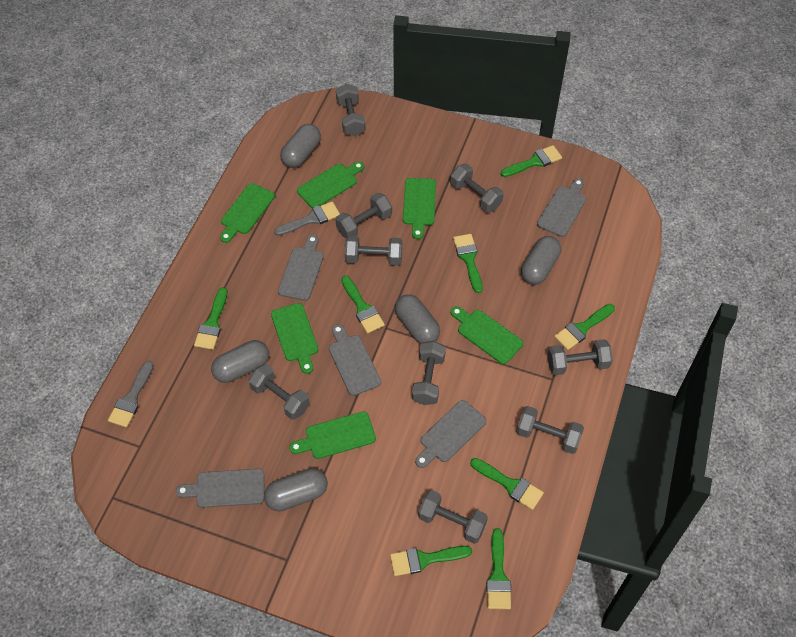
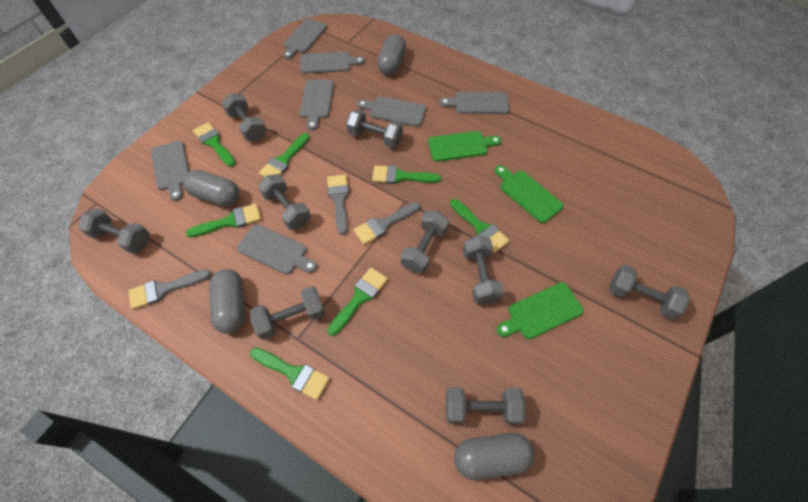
green brush: [194,287,227,350] [341,276,385,333] [390,546,472,576] [453,234,482,293] [470,458,544,510] [486,528,511,609] [500,145,562,177] [554,304,615,350] = 8 -> [186,203,261,238] [193,122,236,167] [250,347,330,400] [259,133,310,177] [328,268,388,336] [372,165,441,184] [450,199,509,253] = 7
green cutting board: [220,183,275,243] [271,303,318,374] [289,411,376,459] [297,161,364,208] [403,178,436,239] [451,306,523,364] = 6 -> [428,131,501,162] [495,165,564,223] [497,282,584,339] = 3
grey brush: [108,361,154,427] [274,201,340,236] = 2 -> [128,269,212,310] [327,174,349,235] [354,202,420,245] = 3
grey capsule: [211,340,269,383] [264,468,328,511] [280,124,321,168] [395,294,440,344] [521,236,561,285] = 5 -> [183,170,240,207] [209,269,246,334] [377,34,406,75] [454,433,534,480] = 4
grey cutting board: [176,469,264,508] [278,235,324,301] [329,324,381,396] [415,400,486,468] [537,178,586,237] = 5 -> [151,141,189,201] [237,224,317,275] [283,19,327,59] [300,52,365,74] [300,80,334,130] [357,96,426,127] [440,91,509,114] = 7

